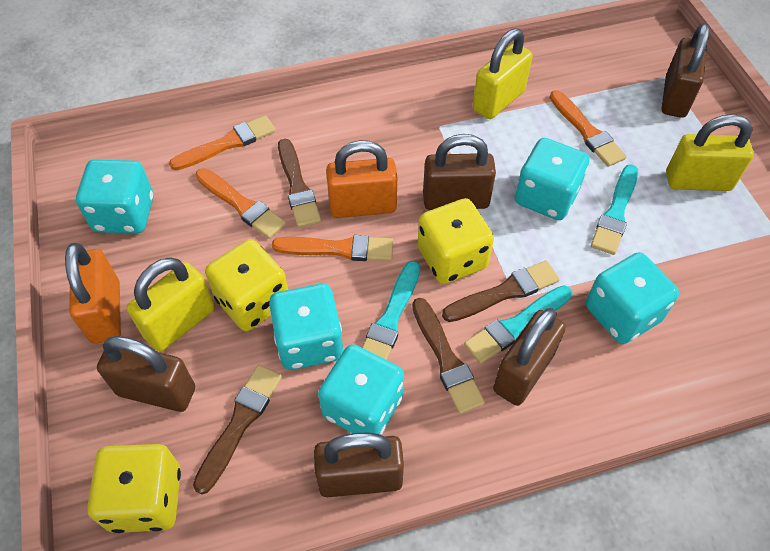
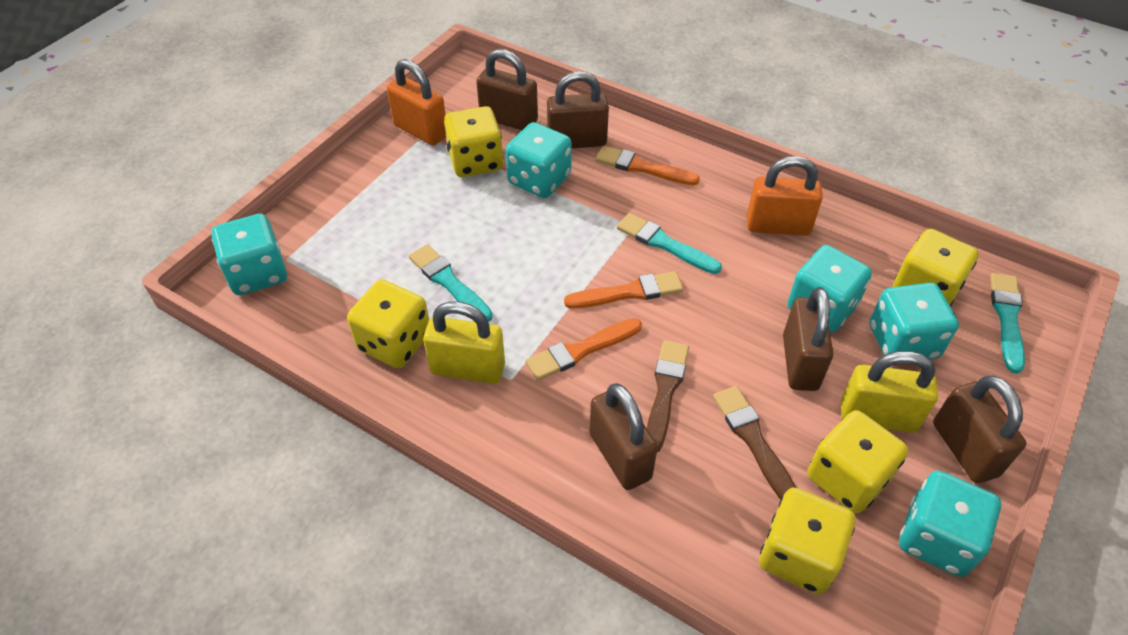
brown brush: [193,365,282,494] [278,139,321,228] [412,298,485,414] [442,260,560,322] = 4 -> [647,340,689,452] [713,386,796,499] = 2
orange brush: [169,115,276,170] [196,168,286,239] [272,235,393,261] [550,90,627,167] = 4 -> [526,318,642,381] [564,271,684,309] [595,146,700,185] = 3
yellow dice: [87,444,181,533] [205,239,288,331] [418,198,494,284] = 3 -> [347,279,429,368] [444,106,503,177] [759,487,855,594] [807,410,908,514] [893,229,978,307] = 5
yellow padlock: [127,258,215,352] [473,28,533,119] [666,114,754,191] = 3 -> [423,301,505,384] [841,351,938,433] = 2

